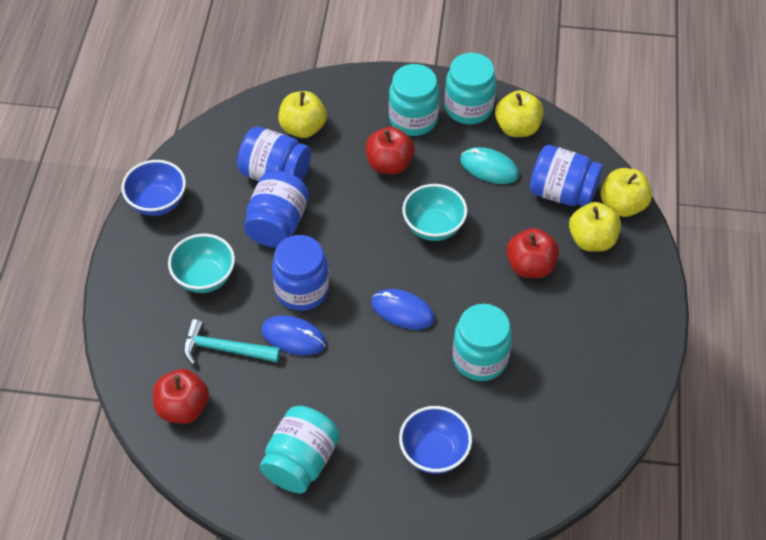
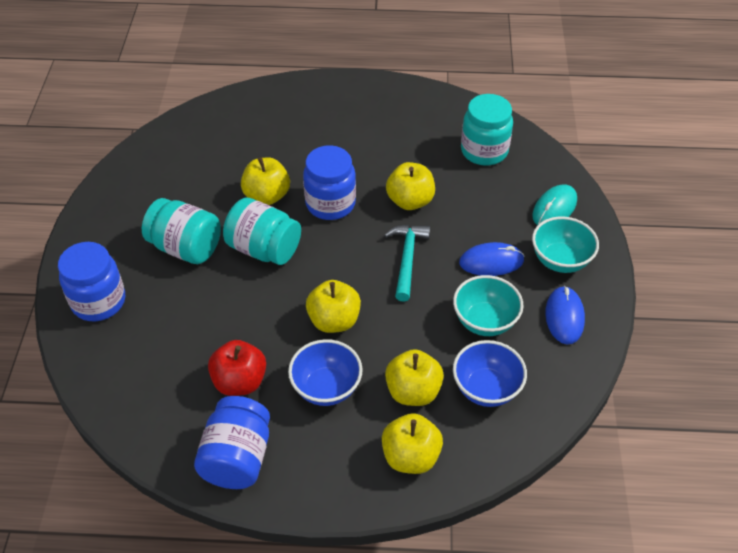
blue jar: [237,127,311,182] [244,171,309,248] [272,235,329,311] [530,145,603,207] = 4 -> [58,242,125,321] [194,396,270,489] [303,145,356,220] = 3
red apple: [153,369,209,424] [366,127,415,174] [507,228,559,278] = 3 -> [208,340,266,396] = 1
turquoise jar: [260,406,340,493] [389,64,440,136] [445,53,496,124] [453,304,512,381] = 4 -> [142,198,221,264] [223,197,301,265] [461,94,513,166] = 3
yellow apple: [278,91,327,138] [495,90,544,137] [569,202,621,252] [601,168,652,217] = 4 -> [241,157,290,205] [306,280,361,333] [382,413,443,474] [385,349,444,406] [386,162,435,210] = 5

